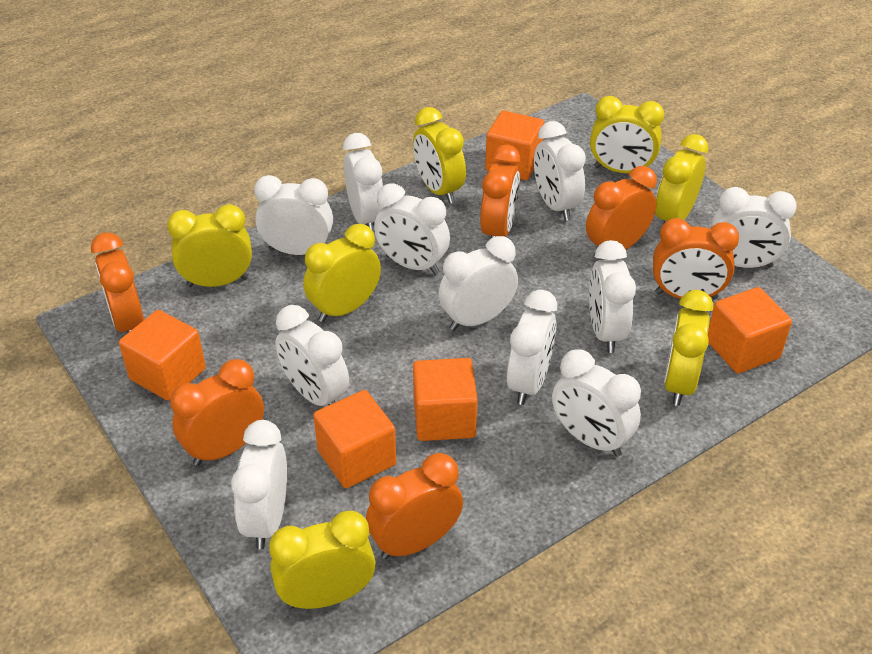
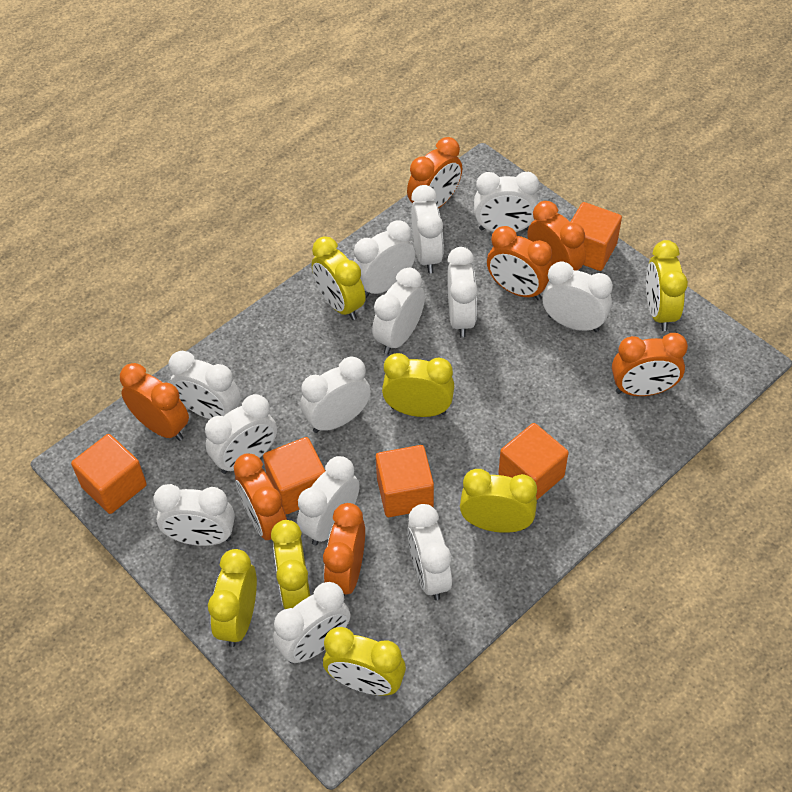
orange clock: [91,232,144,333] [170,359,264,466] [366,453,463,559] [480,145,520,238] [586,166,657,259] [653,218,739,300] = 6 -> [120,363,189,441] [234,454,287,540] [323,503,365,597] [407,137,462,209] [487,226,552,300] [527,201,586,271] [612,333,688,396] = 7
white clock: [231,420,287,549] [254,175,333,255] [275,305,349,406] [343,133,383,233] [374,184,450,274] [439,236,518,331] [507,290,557,405] [534,121,586,221] [552,349,641,457] [589,240,636,353] [711,187,797,268] = 11 -> [153,484,235,546] [169,351,241,419] [205,394,277,474] [273,582,351,663] [297,456,360,545] [300,356,371,433] [353,220,415,298] [372,268,425,354] [407,504,452,600] [411,185,444,273] [447,247,478,338] [474,172,539,232] [542,261,613,332] = 13

